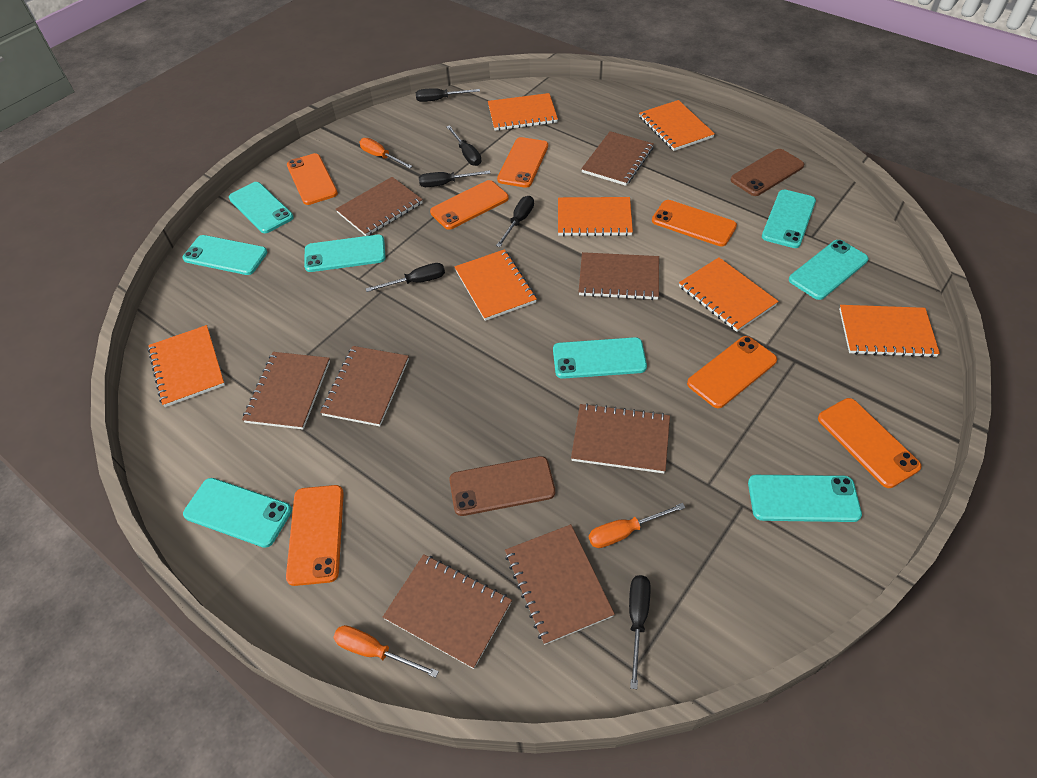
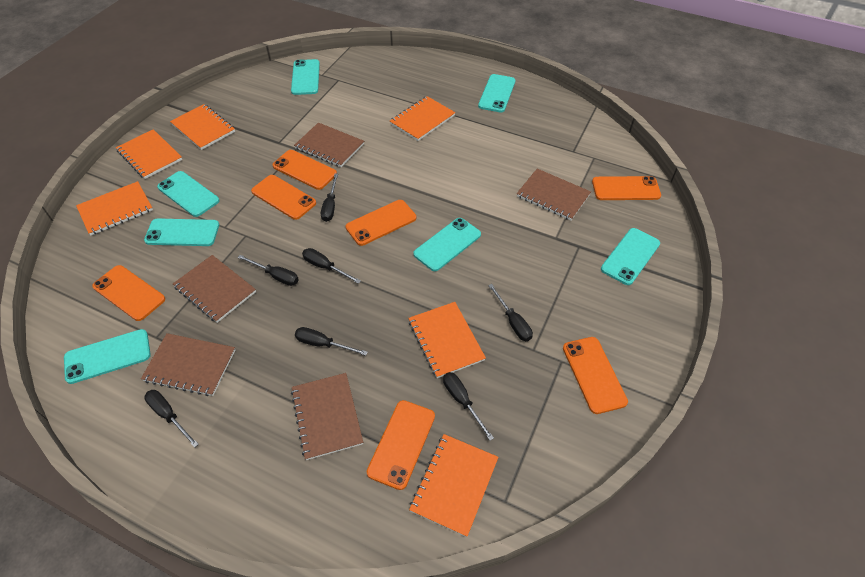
black screwdriver: [366,263,445,292] [416,88,480,102] [419,170,490,187] [446,125,481,166] [496,196,534,247] [629,575,651,689] = 6 -> [144,390,199,448] [237,255,299,286] [295,327,368,356] [302,248,361,284] [321,174,338,222] [443,372,494,441] [488,284,533,341] = 7
brown notebook: [242,352,330,430] [320,346,409,426] [336,177,423,236] [383,554,512,669] [505,524,615,645] [571,403,670,473] [579,252,659,300] [581,131,654,186] = 8 -> [141,333,235,396] [173,255,256,323] [291,373,363,460] [294,123,364,167] [517,169,591,221] = 5
brown phone: [449,456,555,516] [731,149,804,196] = 2 -> none = 0
orange notebook: [148,325,225,407] [455,249,537,321] [488,93,558,131] [558,197,633,236] [639,100,715,151] [679,257,779,332] [839,305,940,358] = 7 -> [76,181,153,235] [116,129,182,179] [170,104,235,150] [390,96,455,141] [408,302,486,378] [409,434,498,537] = 6
orange screwdriver: [333,625,439,678] [359,138,412,169] [589,503,685,548] = 3 -> none = 0
turquoise phone: [183,235,267,275] [183,478,292,548] [229,182,294,233] [304,235,386,272] [553,337,647,379] [748,475,862,522] [762,190,816,248] [789,240,869,300] = 8 -> [64,329,151,384] [144,218,219,246] [157,171,219,217] [291,59,320,95] [413,218,481,271] [478,74,516,112] [601,228,660,285] = 7

